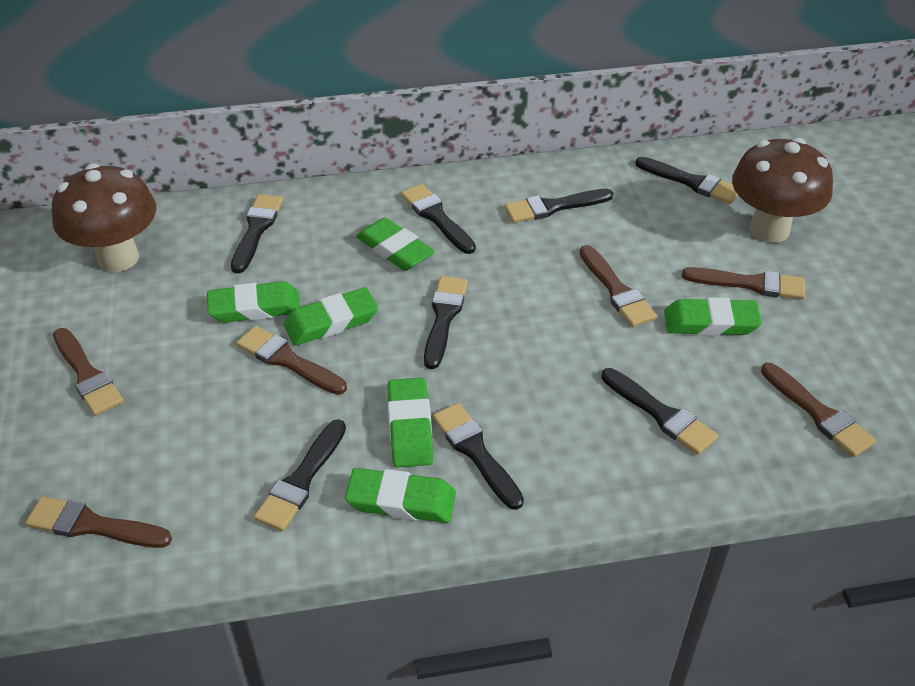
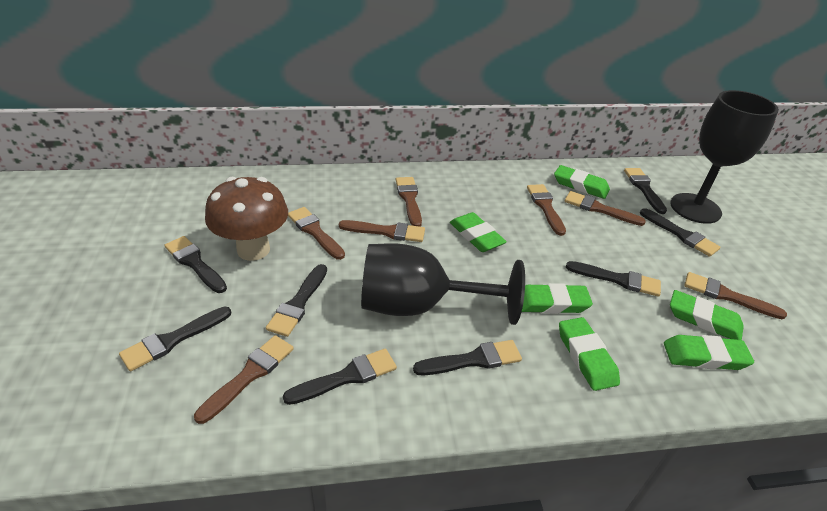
black goblet: none = 0 -> [361,243,525,325] [670,90,779,224] = 2
brown brush: [25,496,172,548] [53,328,124,416] [236,326,347,395] [579,245,657,327] [682,267,805,299] [761,362,876,457] = 6 -> [194,335,294,424] [288,207,345,260] [339,220,425,242] [396,177,422,227] [527,184,566,236] [565,191,646,226] [684,272,787,319] = 7
brown mushroom: [51,164,156,272] [732,138,833,243] = 2 -> [205,177,288,261] = 1

